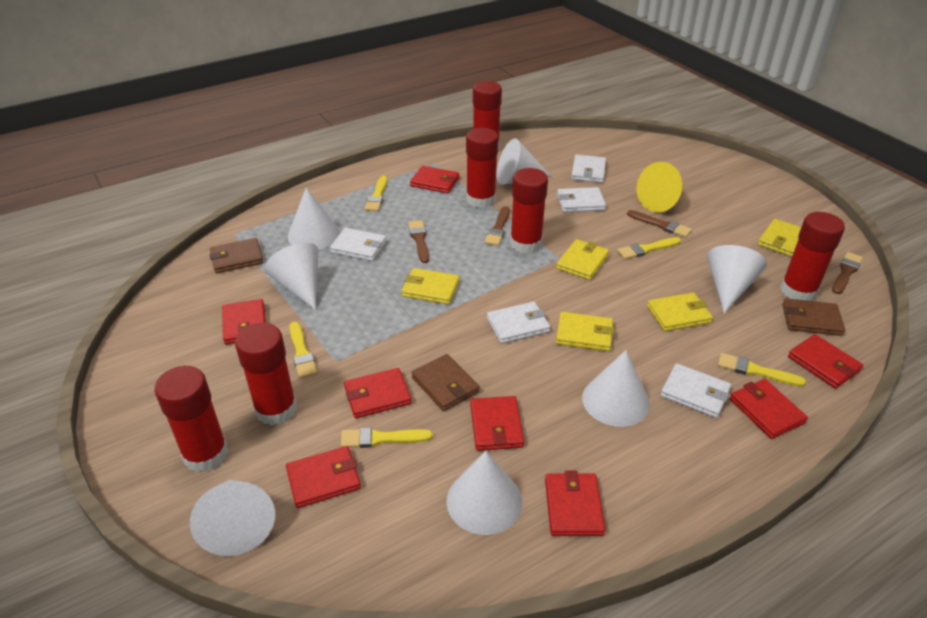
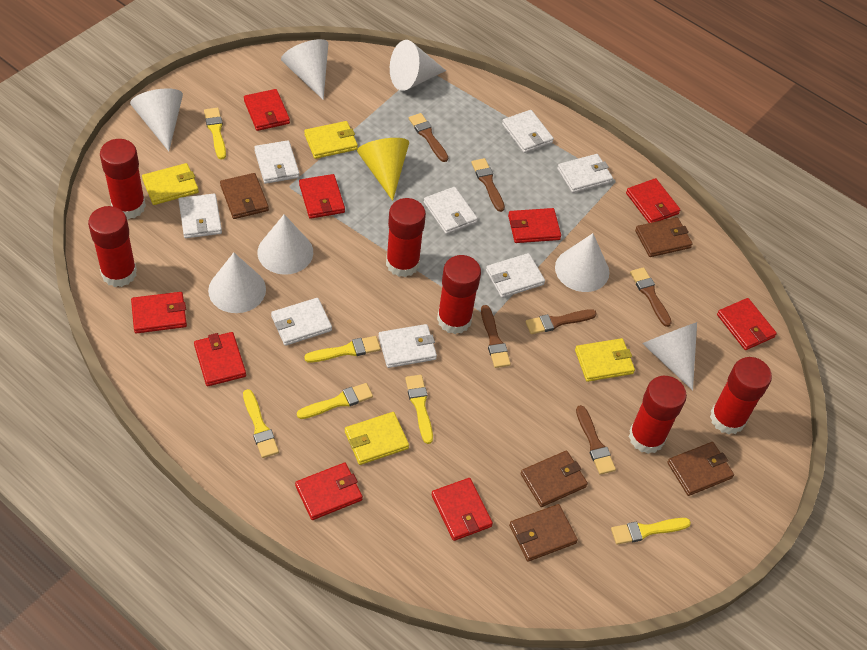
brown brush: [408,220,429,263] [484,206,510,246] [627,210,692,238] [832,252,863,294] = 4 -> [409,113,448,162] [471,158,505,212] [481,305,511,368] [526,309,597,334] [576,405,616,475] [630,267,672,327] = 6
brown wallet: [209,238,264,273] [411,354,480,411] [782,298,845,336] = 3 -> [220,173,269,219] [509,504,578,562] [520,451,588,507] [635,217,693,257] [667,442,734,496] = 5
red wallet: [222,299,266,345] [286,446,361,508] [344,368,412,418] [410,166,459,194] [470,396,524,451] [545,471,605,536] [730,379,808,439] [788,334,863,389] = 8 -> [131,292,187,333] [194,332,246,386] [244,89,290,131] [295,463,363,520] [299,174,345,219] [431,478,493,541] [508,208,561,243] [626,178,680,223] [717,298,777,350] = 9
white wallet: [330,228,387,261] [487,302,550,344] [557,187,606,212] [571,155,606,183] [661,363,731,418] = 5 -> [178,194,222,238] [254,140,300,184] [271,298,332,346] [378,324,437,368] [424,187,478,234] [486,253,545,298] [502,110,554,153] [557,154,613,193] = 8
yellow brush: [289,322,317,379] [341,427,433,448] [364,176,387,212] [617,237,681,259] [718,353,806,387] = 5 -> [204,108,226,159] [243,389,279,458] [297,383,373,419] [304,336,381,362] [405,375,433,444] [611,518,691,544] = 6
yellow wallet: [401,268,460,305] [556,239,609,280] [556,312,614,351] [647,292,713,331] [758,219,801,257] = 5 -> [142,163,199,205] [304,121,358,159] [345,412,409,465] [575,338,635,382] = 4

